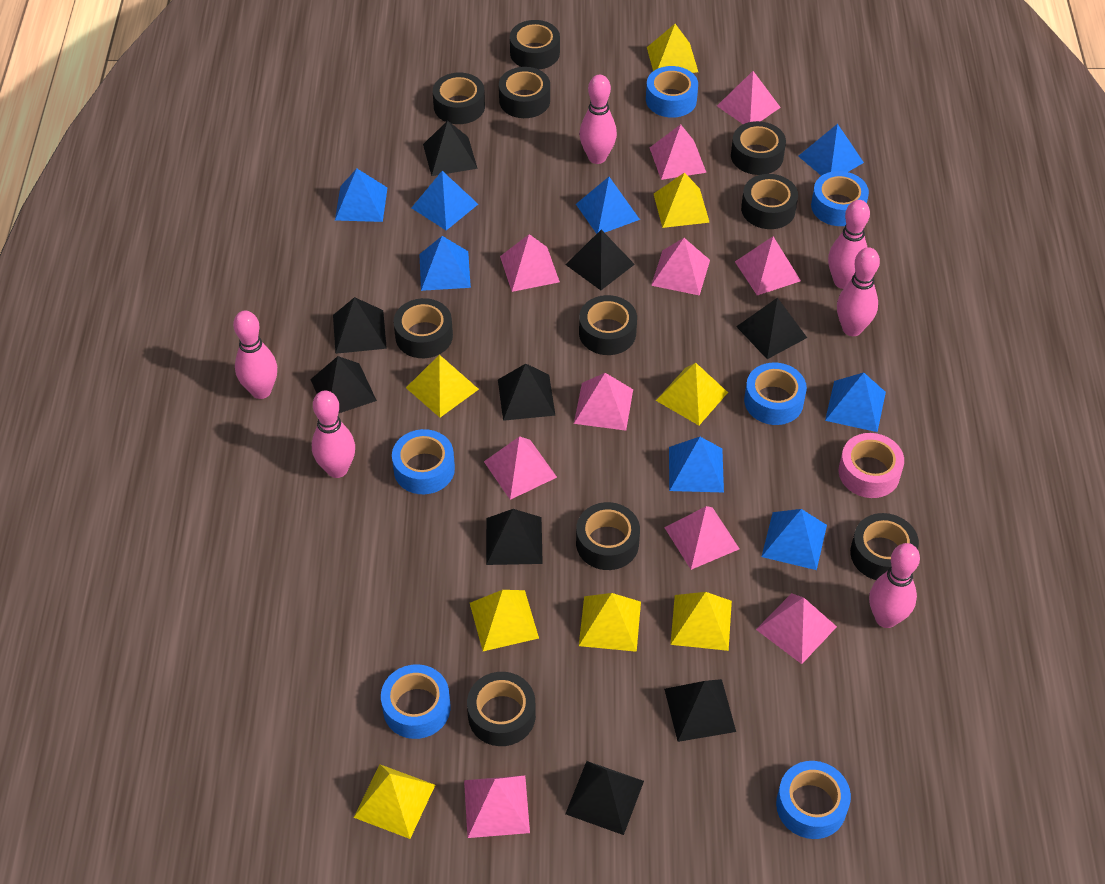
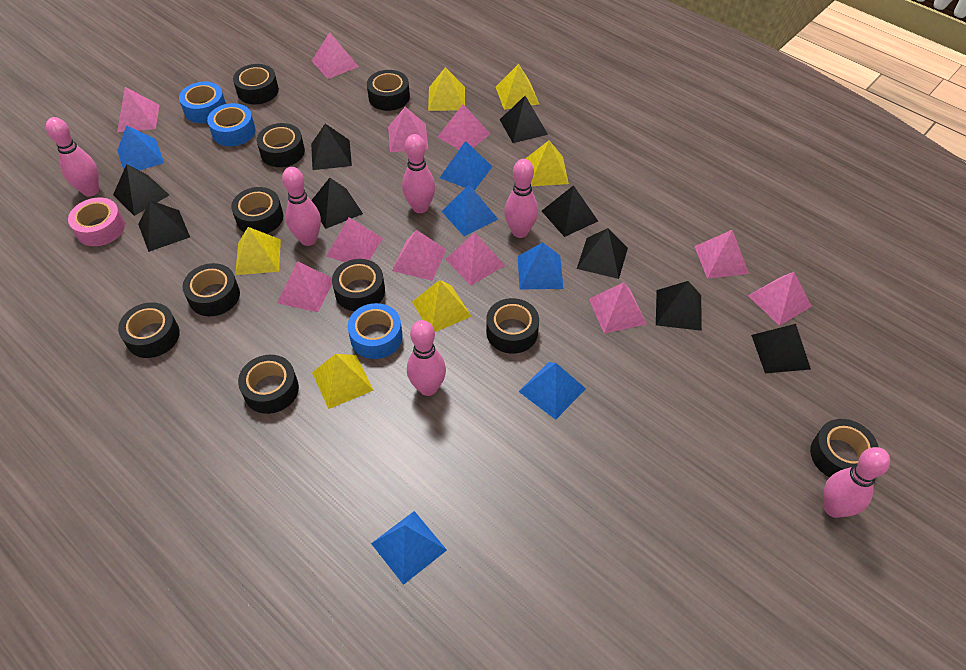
blue pyramid: [335,169,387,222] [412,171,478,230] [419,236,471,291] [576,177,640,234] [669,437,724,492] [761,509,827,570] [798,124,864,176] [825,373,886,432] = 8 -> [117,125,164,170] [371,511,447,585] [440,141,493,191] [442,185,498,236] [518,242,563,290] [519,362,586,420] = 6
blue tape: [381,664,450,739] [392,429,455,494] [646,66,698,118] [744,363,807,425] [776,761,851,839] [811,171,869,226] = 6 -> [179,82,226,123] [207,103,256,146] [347,303,403,359] = 3
pink pyramid: [464,775,530,838] [484,436,557,500] [500,234,560,292] [574,373,633,431] [650,124,706,180] [651,238,710,296] [664,506,740,570] [717,71,781,124] [735,237,801,295] [756,593,837,664] = 10 -> [117,87,159,132] [277,261,332,312] [312,32,359,79] [326,217,383,262] [388,107,428,152] [392,230,447,281] [438,104,490,149] [446,232,505,286] [589,282,647,334] [694,230,749,279] [748,272,812,326] = 11
yellow pyramid: [353,764,435,839] [406,355,479,417] [470,590,539,651] [579,593,641,652] [647,24,698,73] [654,172,710,228] [656,363,728,425] [670,592,732,651] = 8 -> [235,227,281,275] [312,354,374,409] [412,280,472,332] [428,67,465,111] [496,64,539,110] [525,141,569,186] = 6

